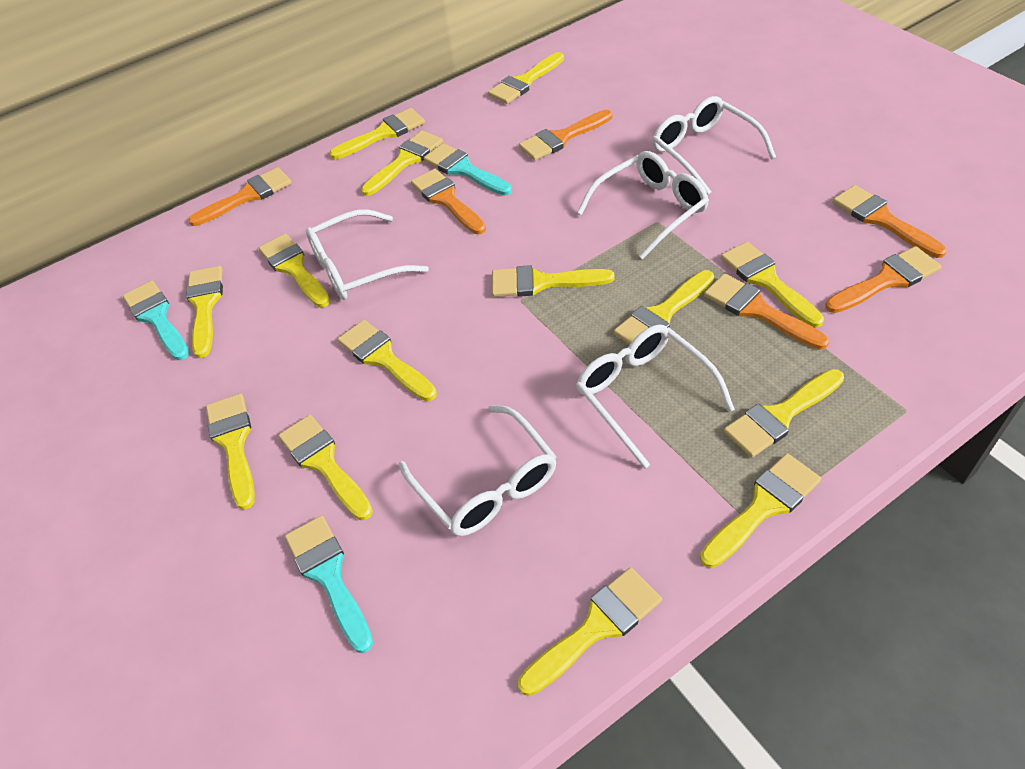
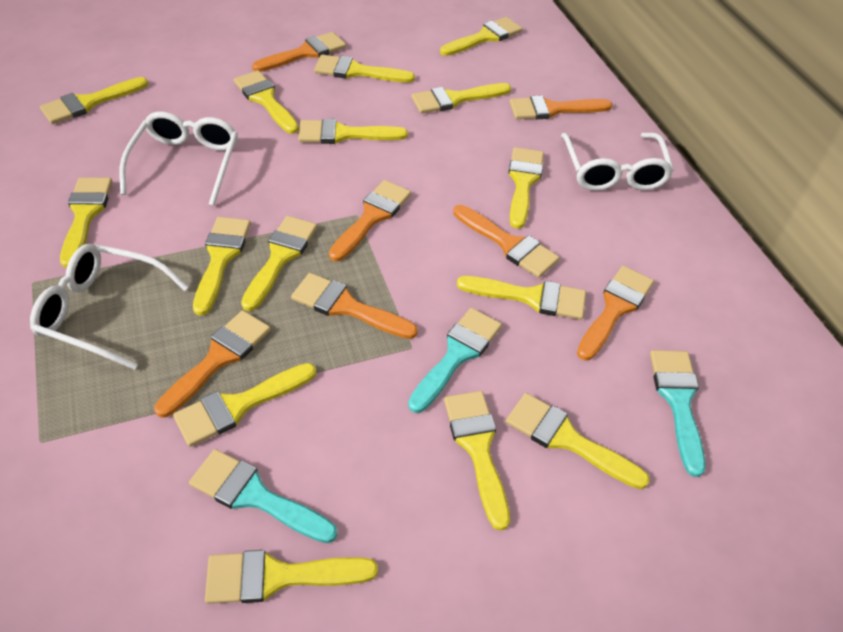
orange brush: [188,167,292,226] [411,169,486,234] [519,110,612,160] [704,273,829,350] [825,246,942,313] [833,185,947,258] = 6 -> [154,310,271,418] [252,32,346,72] [291,273,418,339] [329,180,411,261] [453,205,560,278] [510,95,613,119] [577,266,654,360] = 7
white glasses: [306,209,429,300] [399,405,557,536] [576,324,735,469] [577,151,709,259] [652,96,776,195] = 5 -> [30,244,188,370] [119,112,238,206] [561,133,674,191] = 3
yellow brush: [186,266,223,358] [206,393,255,510] [259,234,330,307] [278,415,373,520] [329,108,425,159] [338,320,437,401] [361,130,443,196] [488,52,564,104] [492,265,614,297] [518,567,662,696] [614,270,714,345] [700,453,821,568] [721,242,824,328] [724,369,844,457] = 14 -> [40,77,148,124] [60,177,112,268] [173,363,316,447] [193,217,251,316] [205,550,378,604] [234,70,299,134] [241,216,317,311] [298,119,408,144] [314,54,415,83] [411,83,511,114] [440,17,523,56] [444,391,510,531] [457,276,586,320] [506,393,650,489] [508,147,544,229] = 15

